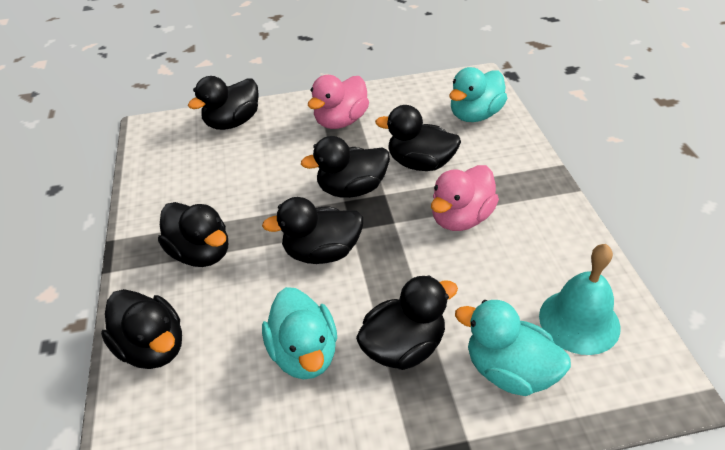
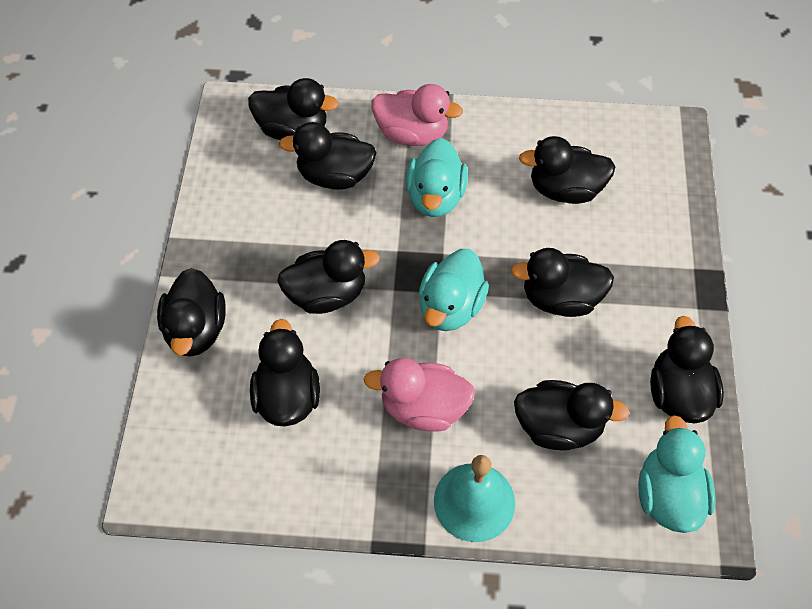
black duck: [101,289,182,369] [158,202,228,267] [188,76,259,130] [262,197,363,264] [301,136,390,198] [356,275,458,370] [375,105,461,171] = 7 -> [157,268,226,357] [248,78,339,140] [250,319,320,426] [277,240,380,314] [279,122,377,190] [511,248,614,317] [514,380,630,451] [519,136,616,204] [650,316,724,423] = 9

